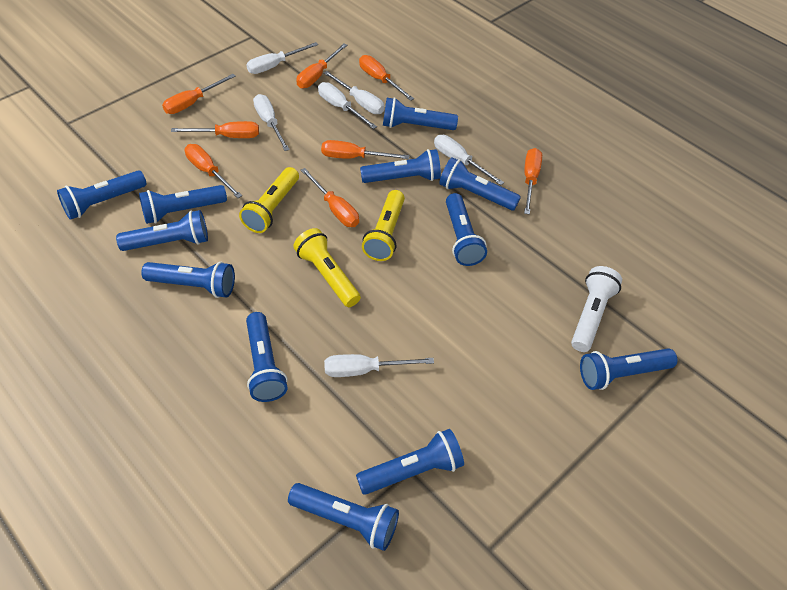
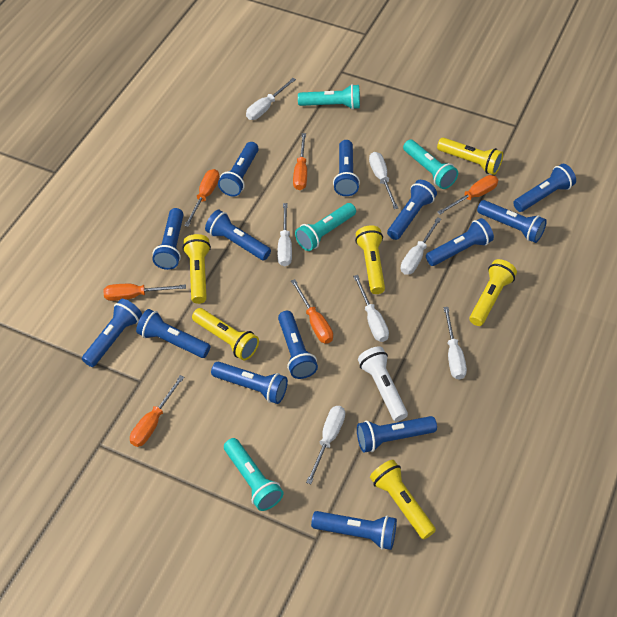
blue flashlight: [57,170,147,220] [116,210,208,251] [139,185,227,224] [141,262,235,298] [246,312,287,402] [288,483,399,551] [356,429,464,495] [360,149,441,183] [383,97,458,130] [439,157,521,210] [446,193,487,266] [580,348,678,390] = 12 -> [82,299,142,367] [136,309,210,358] [152,208,184,270] [205,210,271,260] [211,362,288,404] [218,142,259,196] [278,311,318,379] [311,511,397,550] [333,140,360,196] [357,416,437,453] [387,180,437,240] [426,218,494,266] [477,200,547,243] [513,164,576,212] = 14
orange screwdriver: [162,74,236,114] [171,121,259,138] [185,144,242,198] [297,44,347,88] [301,168,359,227] [321,140,409,159] [359,55,414,101] [524,148,542,215] = 8 -> [103,284,186,301] [130,375,184,447] [184,169,219,227] [291,279,333,344] [293,133,307,190] [437,175,498,215] = 6
turquoise flashlight: none = 0 -> [224,438,284,511] [295,203,356,251] [298,84,360,110] [403,140,458,189] = 4
white screwdriver: [246,42,318,74] [253,94,290,151] [318,82,377,129] [324,71,385,114] [324,354,434,377] [434,135,504,185] = 6 -> [246,78,296,120] [277,203,292,266] [306,406,345,484] [353,275,389,342] [369,152,398,209] [401,217,441,275] [443,307,467,380] = 7
yellow flashlight: [239,167,299,233] [293,228,361,307] [362,190,405,261] = 3 -> [182,234,211,304] [192,308,259,360] [355,225,385,294] [370,460,436,539] [437,137,503,175] [469,259,517,326] = 6

